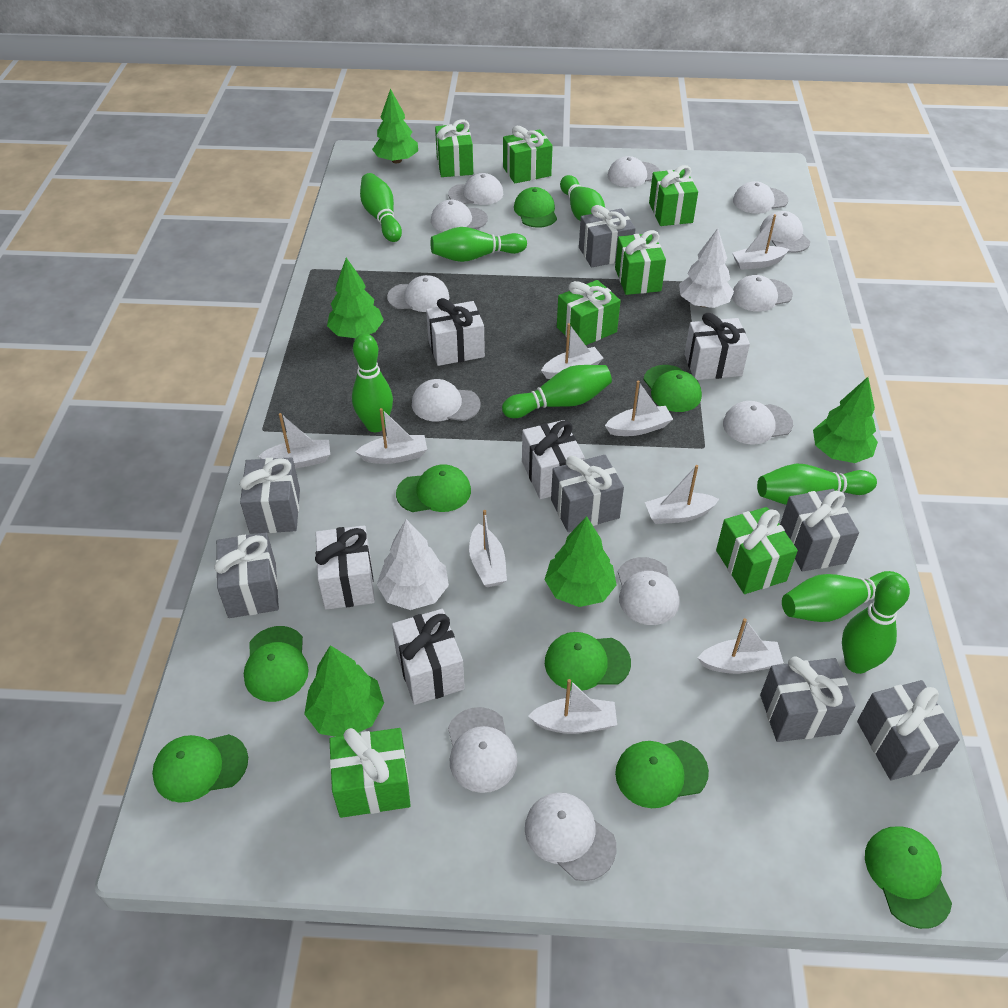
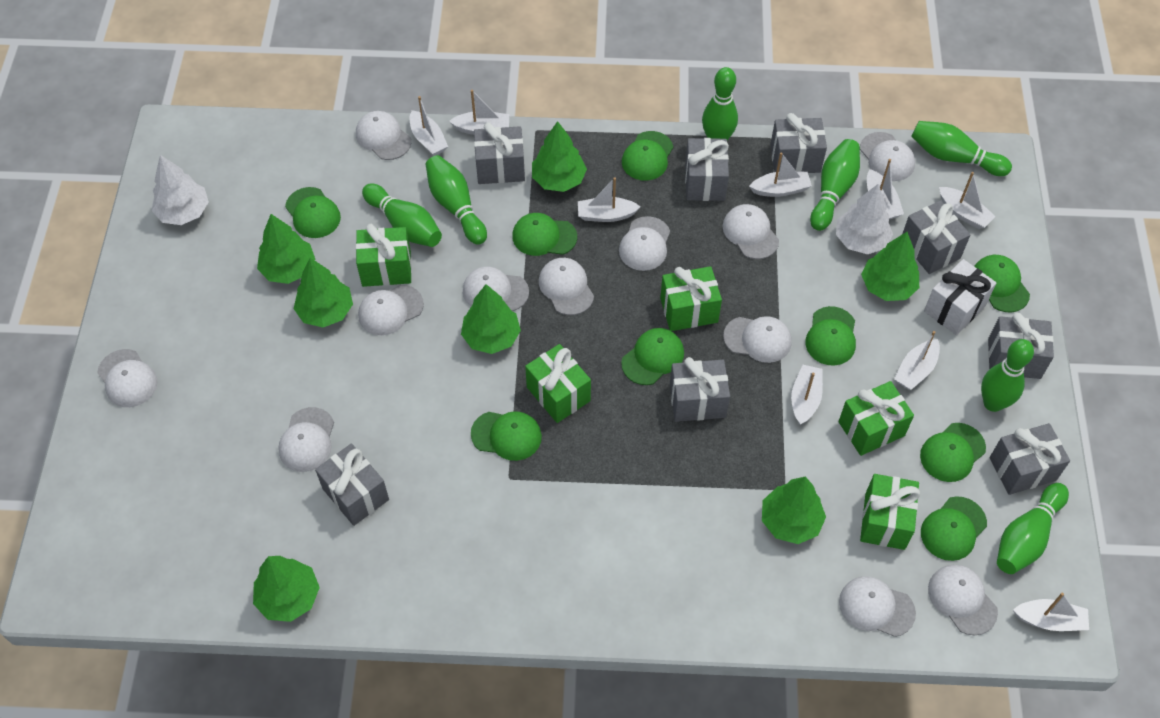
green bowling pin: [352,333,393,432] [360,173,402,242] [431,227,527,262] [502,365,612,418] [560,175,605,221] [757,464,877,505] [782,571,903,622] [842,574,910,674] = 8 -> [362,184,442,247] [426,155,487,245] [702,67,738,140] [810,139,860,231] [911,121,1012,176] [981,339,1034,412] [997,483,1069,574] = 7
green cap: [152,734,248,803] [244,626,309,702] [396,464,471,512] [514,187,557,228] [545,632,631,691] [615,740,709,808] [644,365,702,412] [865,827,952,929] = 8 -> [285,187,341,238] [471,411,542,461] [512,213,577,256] [621,328,684,385] [622,131,673,181] [805,306,856,366] [920,423,986,482] [921,496,987,561] [974,255,1030,312] = 9
green gift: [329,728,411,818] [435,119,473,177] [503,126,553,183] [557,280,621,345] [615,230,666,295] [649,165,698,226] [716,507,798,594] = 7 -> [356,224,412,287] [525,344,591,423] [660,266,722,331] [838,381,914,456] [860,474,920,550] = 5
green tree: [304,645,384,737] [327,258,384,338] [372,89,418,163] [544,516,616,607] [813,377,878,463] = 5 -> [253,556,320,622] [257,214,315,284] [294,258,353,327] [461,284,521,354] [532,121,587,192] [762,477,826,544] [861,232,919,301] = 7
grey gift: [214,532,279,618] [239,457,300,534] [551,455,624,532] [579,205,636,267] [760,656,856,742] [780,489,859,572] [857,680,960,780] = 7 -> [315,443,389,526] [474,122,525,184] [670,357,730,422] [685,138,729,201] [770,113,827,173] [902,200,971,274] [988,313,1054,379] [989,423,1070,495] = 8
white gift: [315,525,375,610] [392,609,465,705] [426,298,485,366] [522,420,585,499] [684,313,750,380] = 5 -> [924,259,996,335] = 1

